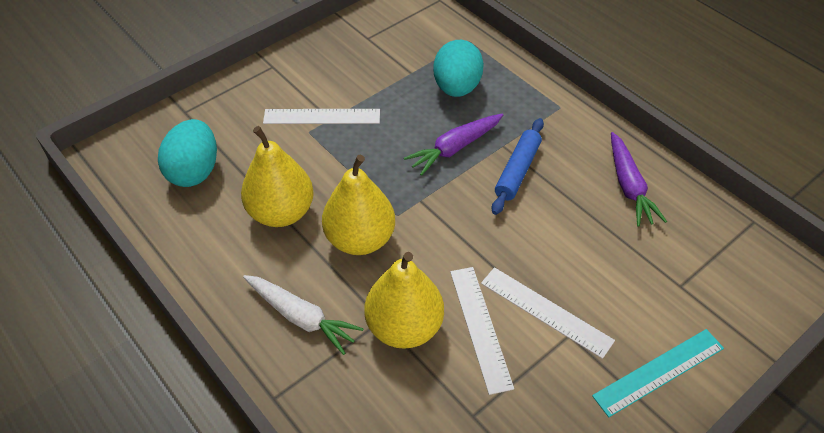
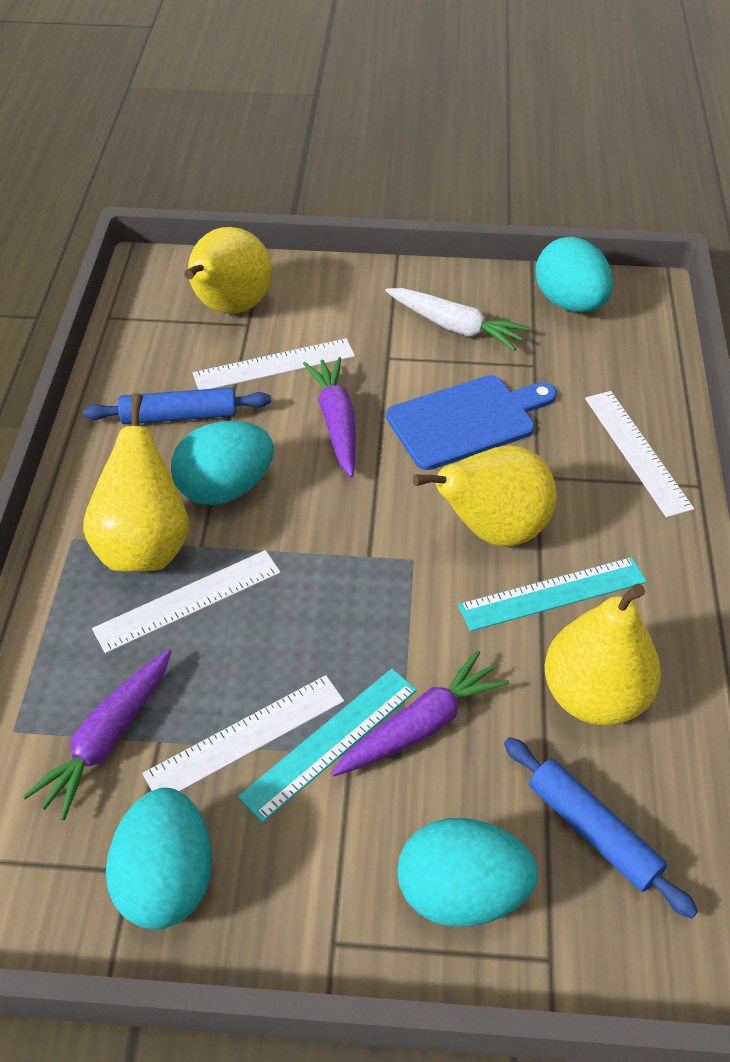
blue cutting board: none = 0 -> [386,375,557,470] = 1
blue rolling pin: [492,118,544,215] = 1 -> [83,387,271,424] [504,737,698,919] = 2
purple carrot: [404,113,503,176] [611,132,667,227] = 2 -> [23,649,171,821] [303,357,356,478] [331,650,509,777] = 3
turquoise egg: [158,119,217,187] [433,40,484,97] = 2 -> [106,788,212,929] [171,421,274,505] [397,818,538,927] [535,237,613,312] = 4
turquoise ruler: [592,329,724,417] = 1 -> [238,668,417,823] [458,557,647,631] = 2
white ruler: [263,109,380,124] [450,267,514,395] [481,267,615,359] = 3 -> [92,550,281,654] [142,675,344,792] [193,338,355,390] [585,391,694,518] = 4
yellow pear: [241,126,314,227] [322,155,395,255] [364,252,444,349] = 3 -> [83,393,189,571] [184,227,272,313] [413,445,557,547] [545,583,661,725] = 4

